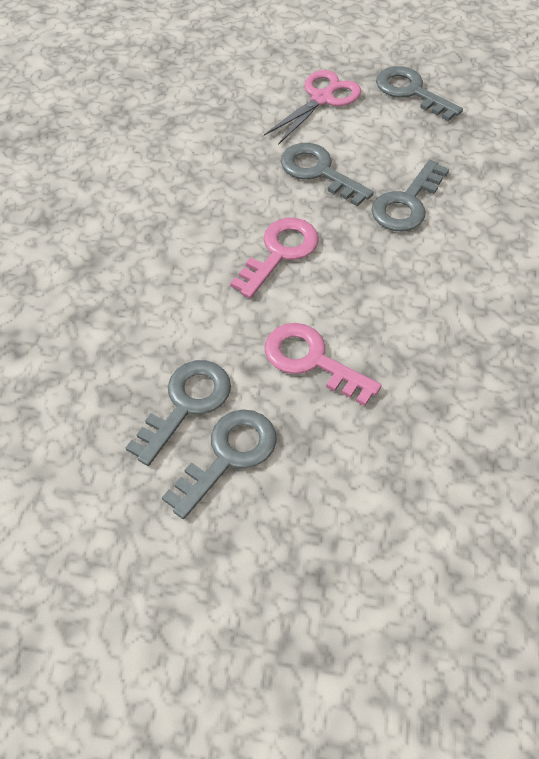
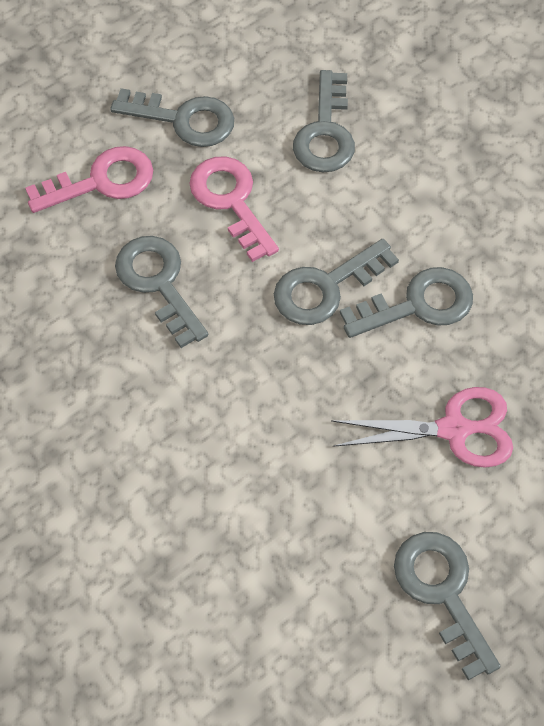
grey key: [126,360,231,466] [162,409,277,519] [281,143,374,207] [371,160,449,231] [376,66,463,121] = 5 -> [110,88,234,147] [115,236,208,348] [274,239,399,325] [293,70,355,172] [340,267,473,338] [394,532,501,680] = 6

